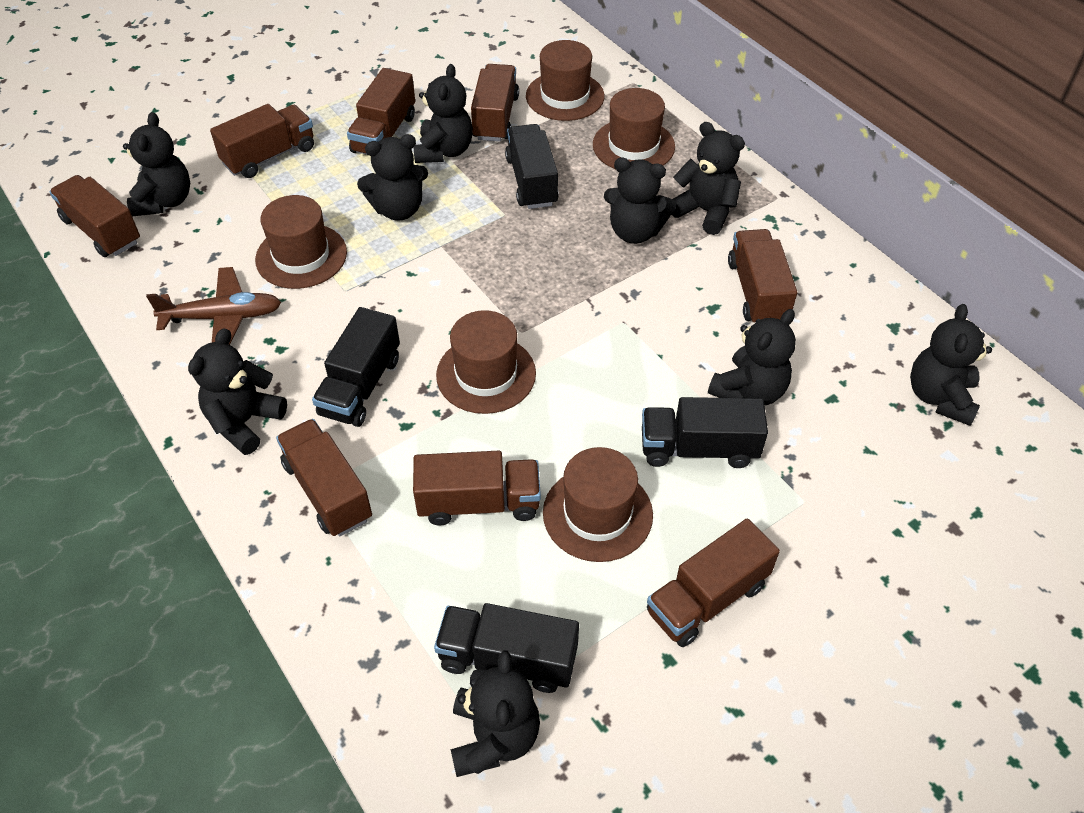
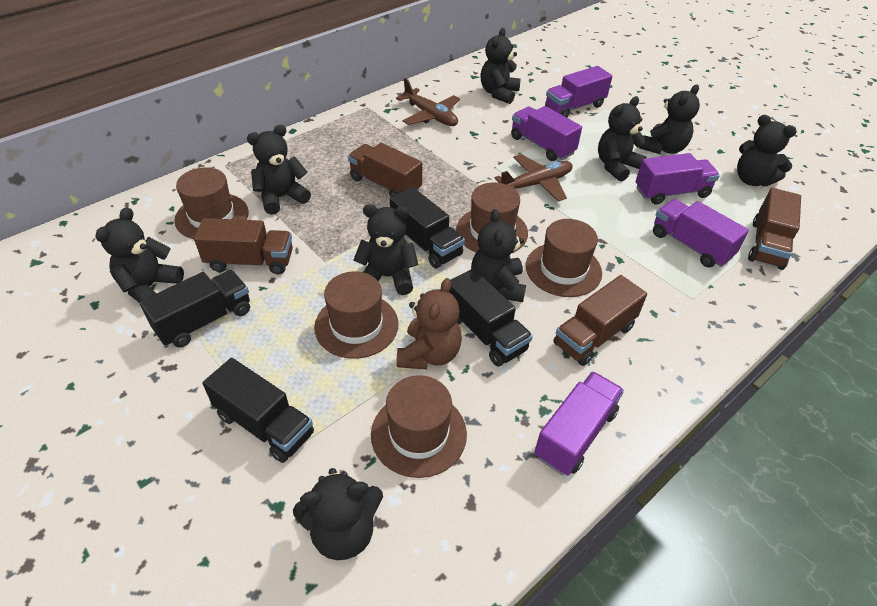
brown plane: [146,267,281,345] = 1 -> [396,78,460,126] [494,154,573,202] = 2
brown teddy bear: none = 0 -> [396,278,462,369] = 1
brown truck: [49,175,140,257] [210,104,314,178] [276,419,372,536] [347,68,415,155] [413,451,541,526] [471,64,519,142] [647,518,780,647] [728,229,797,322] = 8 -> [194,218,293,274] [348,143,422,197] [553,275,647,366] [748,188,801,270] = 4
purple truck: none = 0 -> [511,106,582,161] [534,371,624,476] [545,66,613,117] [636,153,720,205] [653,199,749,267] = 5

